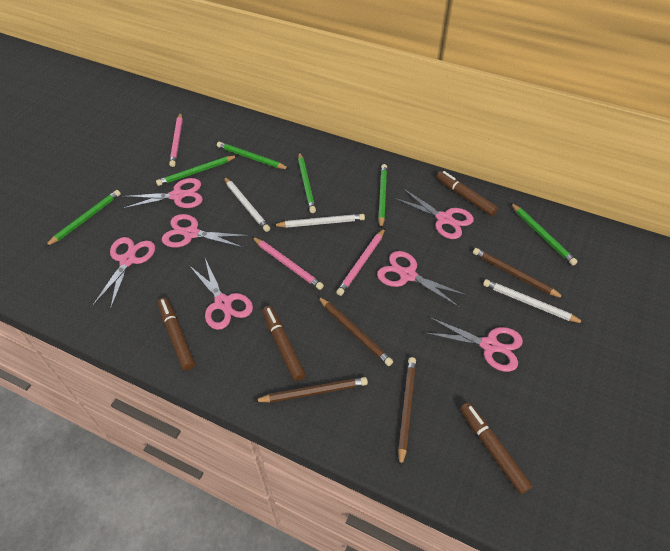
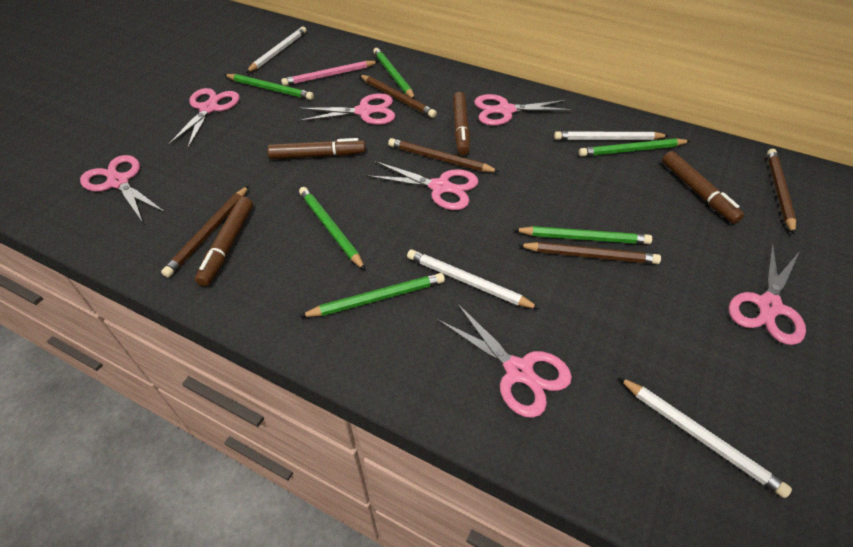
brown pencil: [254,377,368,403] [318,296,393,366] [398,357,416,468] [473,248,565,299] = 4 -> [161,186,249,277] [360,75,437,118] [388,138,500,172] [519,242,661,264] [767,149,796,234] = 5
pink pencil: [169,113,183,167] [252,237,324,290] [336,228,385,296] = 3 -> [281,61,379,86] = 1
white pencil: [224,177,270,232] [272,214,365,228] [483,279,585,324] = 3 -> [246,26,307,73] [407,249,540,309] [554,131,669,140] [618,377,792,498] = 4

